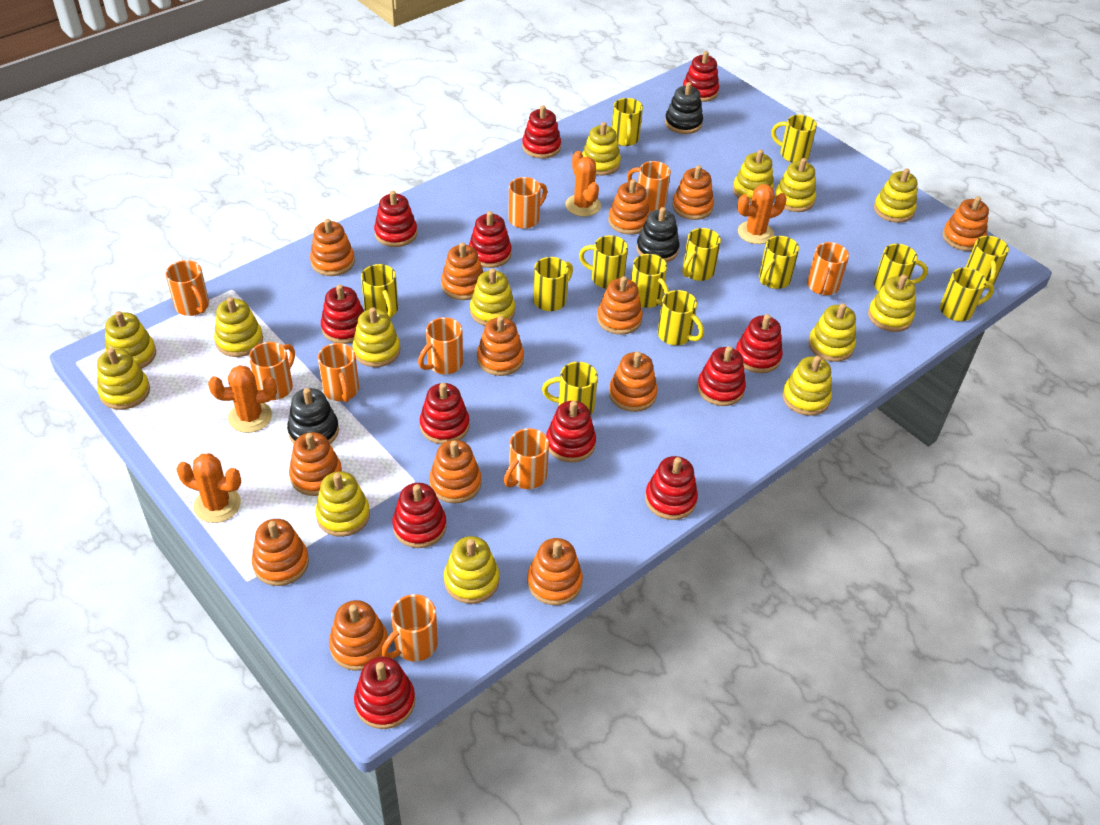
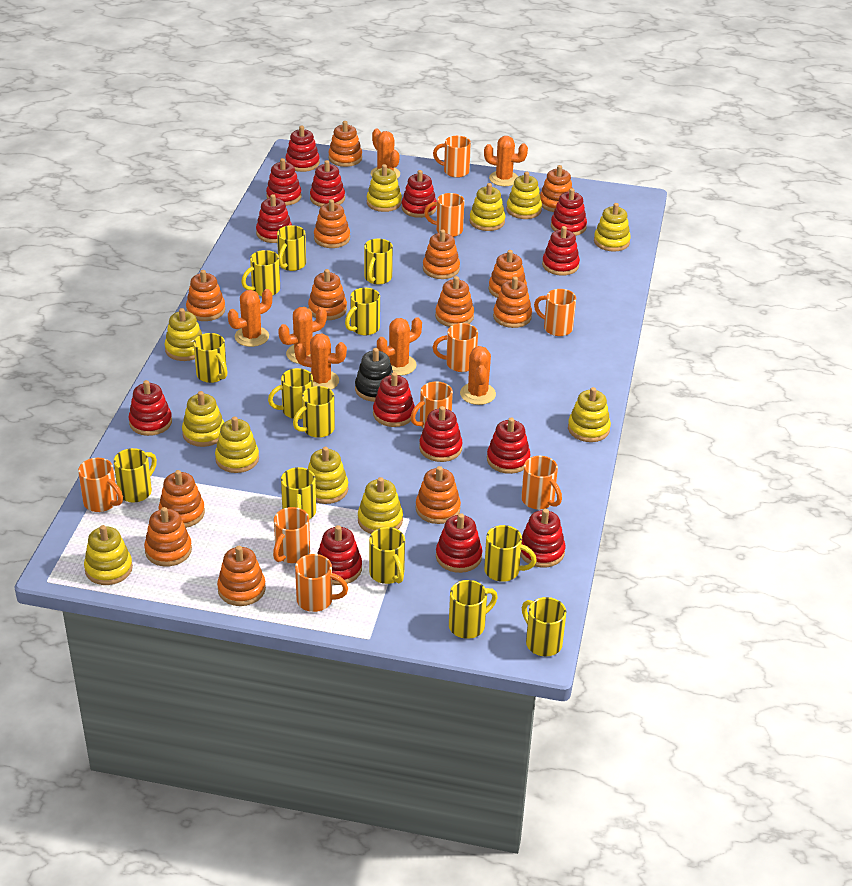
black stacking toy: [287,388,339,444] [636,207,680,262] [665,82,703,134] = 3 -> [355,348,393,402] = 1
orange cactus: [176,453,241,523] [208,365,277,433] [565,151,601,217] [737,184,787,244] = 4 -> [228,289,272,347] [278,307,327,364] [295,334,347,390] [371,129,400,179] [377,317,422,376] [460,346,496,405] [484,136,528,186] = 7
red stacking toy: [321,285,364,344] [354,657,415,729] [374,191,417,247] [392,483,447,548] [420,383,469,444] [469,211,512,268] [522,105,561,159] [546,401,596,462] [645,456,698,520] [683,51,719,102] [697,346,746,406] [736,314,783,373] = 12 -> [129,380,172,436] [256,194,292,243] [266,158,302,206] [286,125,320,172] [310,160,345,207] [317,525,362,585] [373,372,415,427] [402,170,437,218] [419,406,463,462] [436,513,482,573] [487,418,531,474] [521,509,565,568] [542,226,580,276] [551,188,587,236] = 14
yellow stacking toy: [97,348,150,410] [105,311,156,369] [214,297,263,357] [315,471,370,537] [352,307,400,367] [444,536,499,604] [470,268,515,326] [582,122,621,175] [733,150,774,203] [774,158,816,212] [782,356,832,416] [808,303,856,362] [868,274,916,332] [874,168,917,223] = 14 -> [84,525,133,585] [165,308,202,361] [182,391,224,447] [215,417,259,473] [308,447,348,504] [358,477,403,534] [367,164,402,212] [469,183,505,231] [507,172,542,219] [568,387,611,442] [594,203,631,252] = 11

